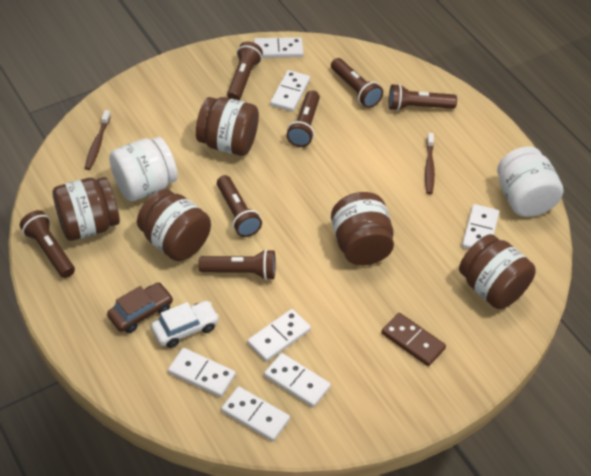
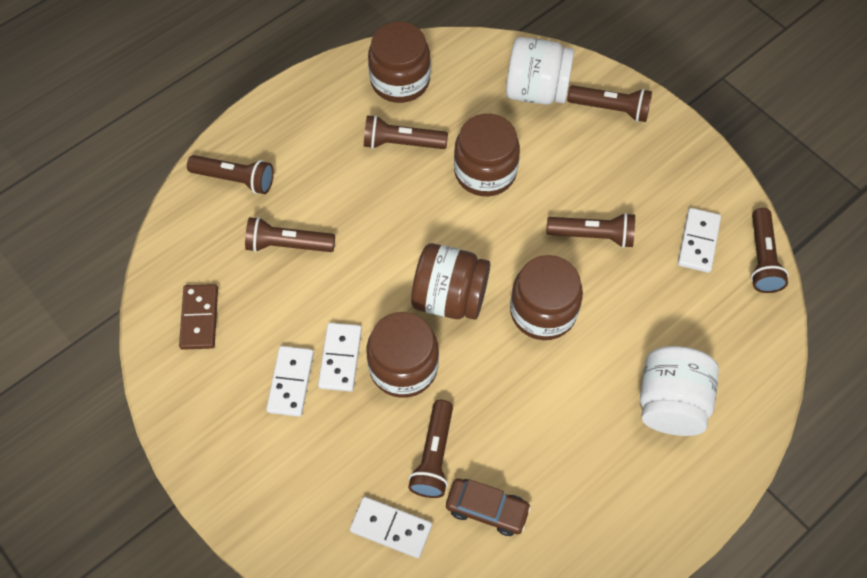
brown toothbrush: [85,110,111,170] [425,133,435,194] = 2 -> none = 0
white car: [151,301,219,348] = 1 -> none = 0
white domino: [168,348,236,397] [221,386,290,441] [247,309,311,362] [254,37,303,58] [264,353,331,407] [270,70,310,112] [462,204,499,249] = 7 -> [266,346,314,417] [318,323,362,392] [350,497,432,558] [678,208,721,273] = 4

